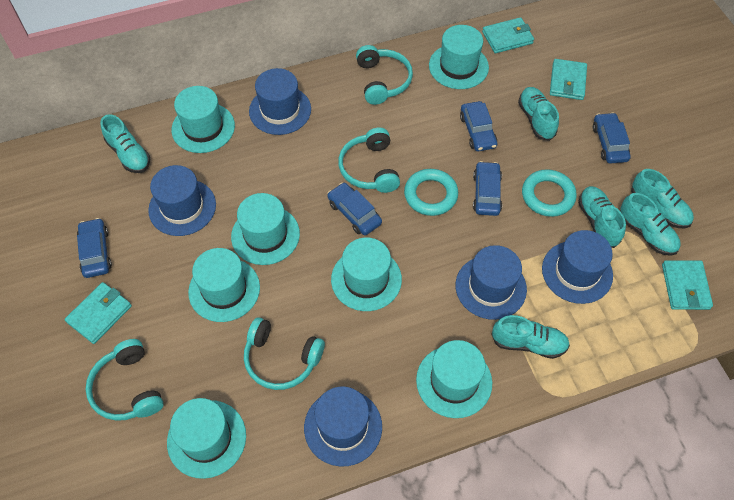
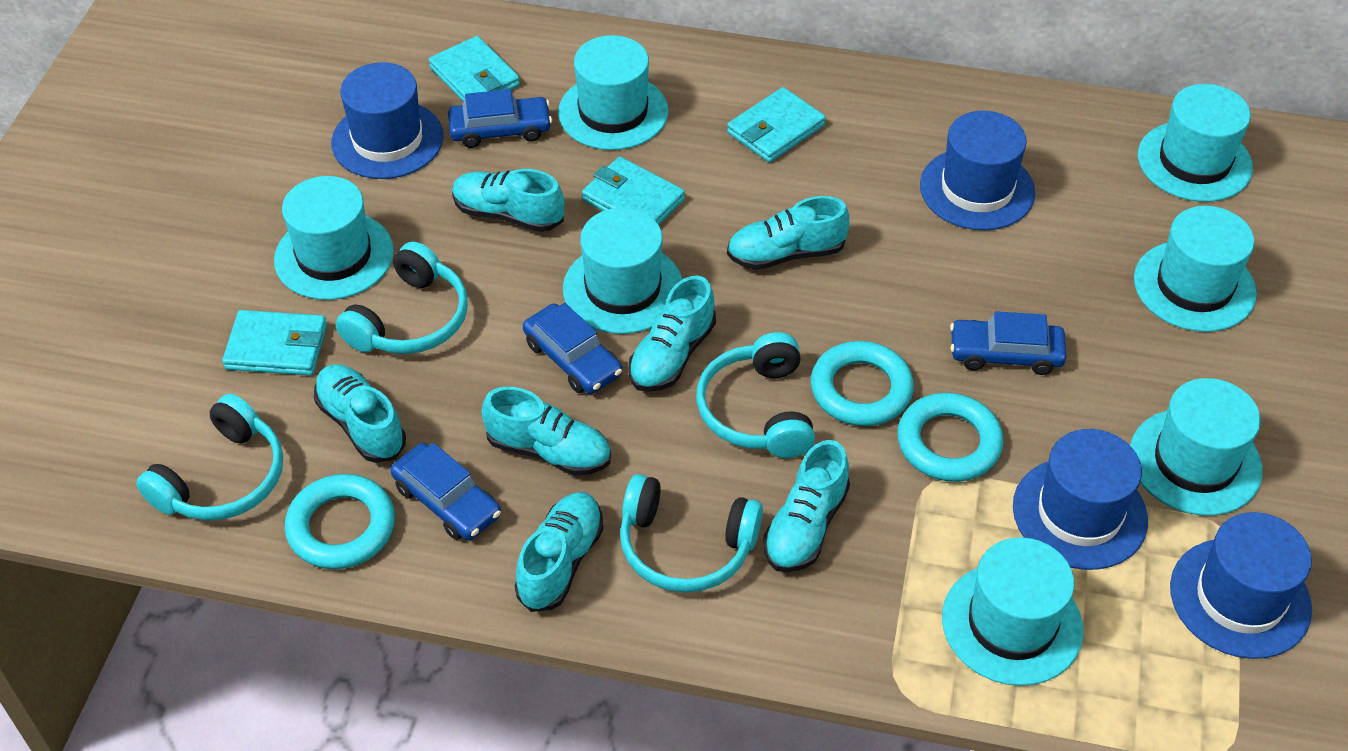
blue car: [77,218,112,278] [327,182,382,235] [460,101,497,151] [473,161,502,216] [593,112,630,164] = 5 -> [390,443,501,540] [448,89,552,148] [523,303,623,394] [950,311,1066,375] = 4
blue hat: [148,165,216,236] [249,68,311,135] [304,386,382,467] [455,245,527,320] [542,230,613,304] = 5 -> [331,62,444,179] [920,111,1035,230] [1013,429,1148,570] [1170,512,1312,659] = 4
turquoise ring: [404,169,458,216] [522,169,577,217] = 2 -> [285,474,395,569] [811,341,914,426] [897,393,1004,482] = 3
turquoise shoe: [100,114,150,173] [491,315,570,359] [518,87,559,141] [578,186,626,248] [620,193,680,256] [631,169,694,229] = 6 -> [314,364,406,463] [452,169,565,232] [482,387,611,476] [515,492,603,612] [628,276,716,392] [727,196,850,270] [763,440,850,572] = 7

